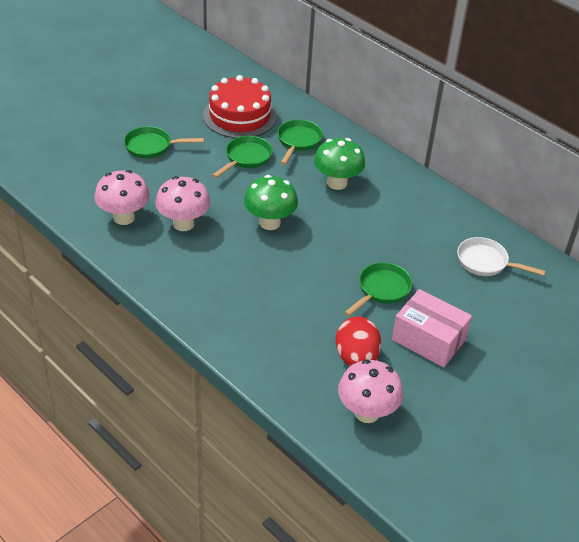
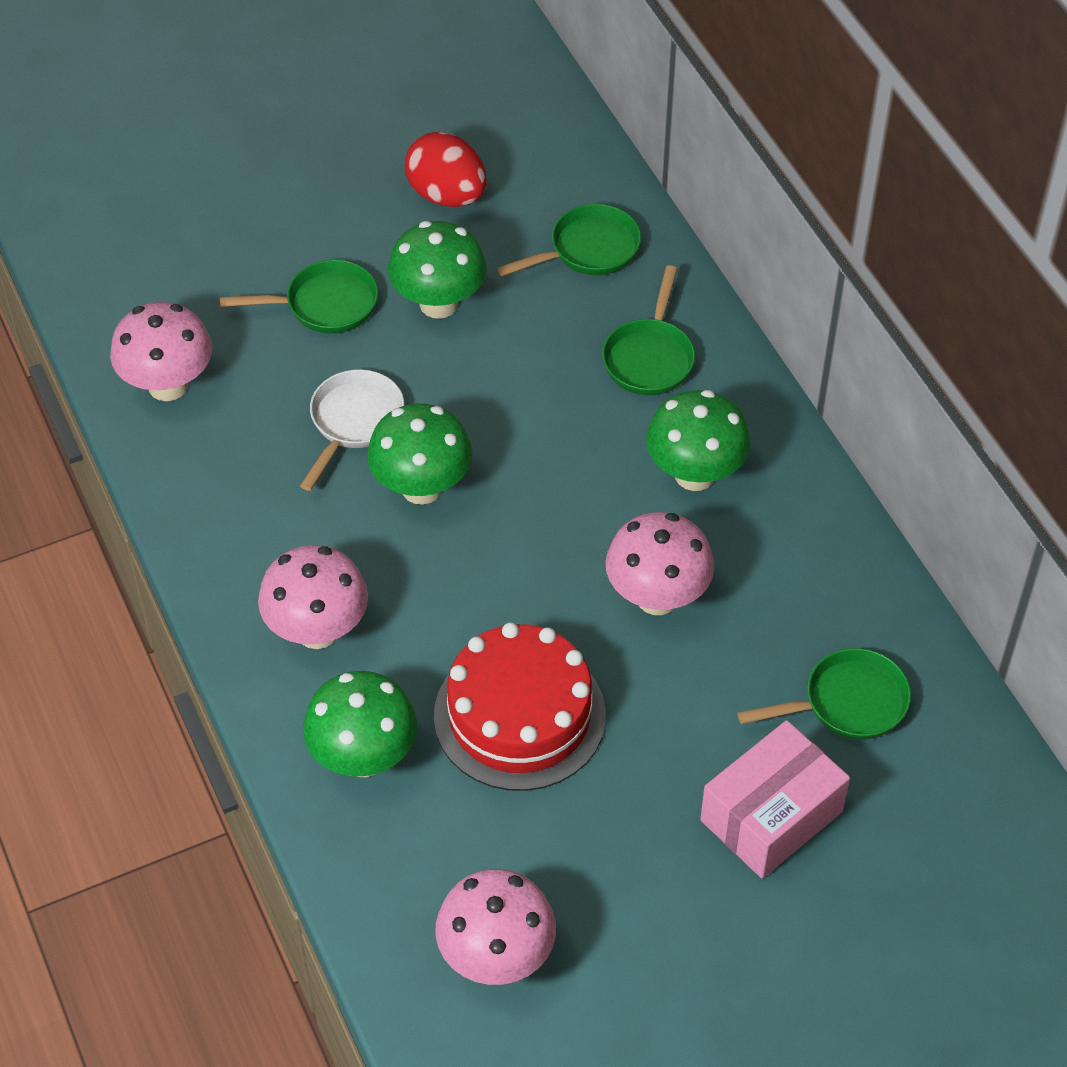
green mushroom: [244,175,298,230] [314,138,365,190] = 2 -> [303,671,417,777] [367,403,472,505] [388,221,487,319] [646,390,751,491] = 4
pink mushroom: [94,170,150,225] [155,176,210,231] [338,359,403,423] = 3 -> [110,302,212,401] [258,545,368,649] [435,869,556,985] [606,512,714,615] = 4

